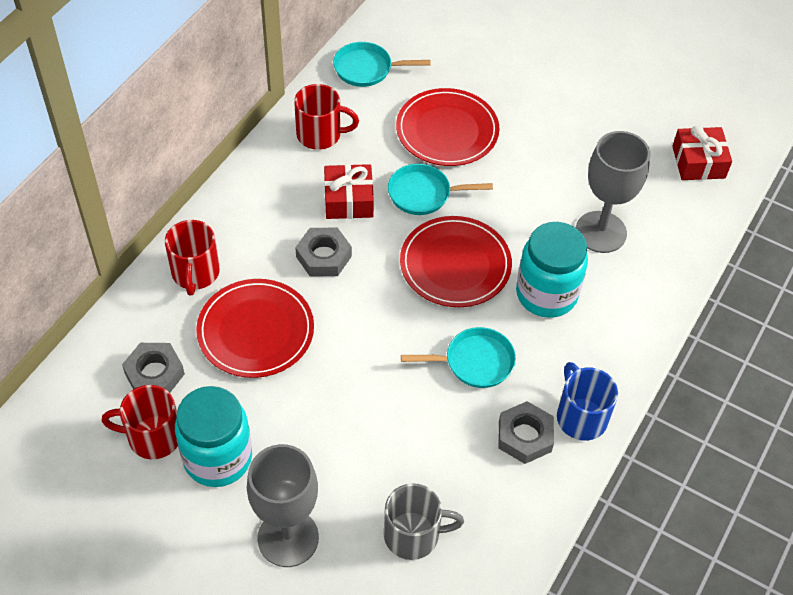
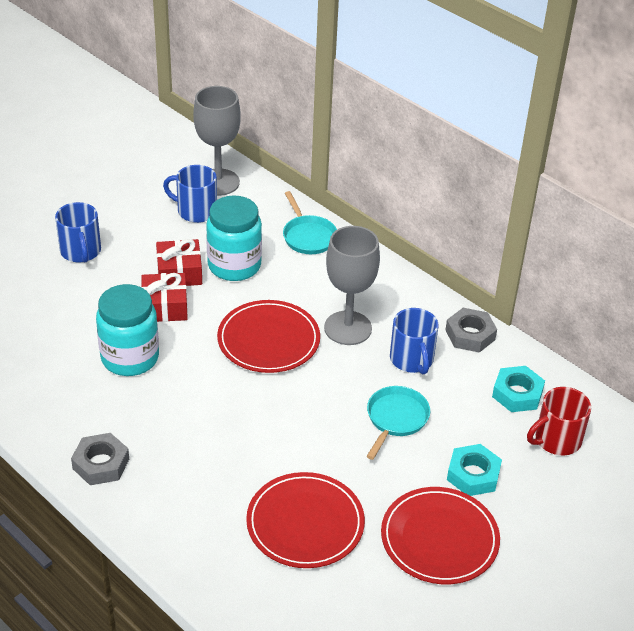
blue mug: [557,362,618,441] = 1 -> [55,202,101,262] [163,165,217,223] [390,308,438,374] = 3
grey mug: [384,483,464,560] = 1 -> none = 0
grey nut: [122,343,185,393] [295,228,352,276] [498,401,554,464] = 3 -> [71,433,129,485] [445,308,497,353] = 2
red mug: [102,385,178,459] [165,220,220,296] [294,84,359,150] = 3 -> [527,387,591,456] = 1
turquoise nut: none = 0 -> [447,444,502,496] [492,366,545,412] = 2
turquoise pan: [333,42,431,87] [388,164,493,215] [401,327,516,388] = 3 -> [283,191,337,254] [367,386,430,460] = 2

